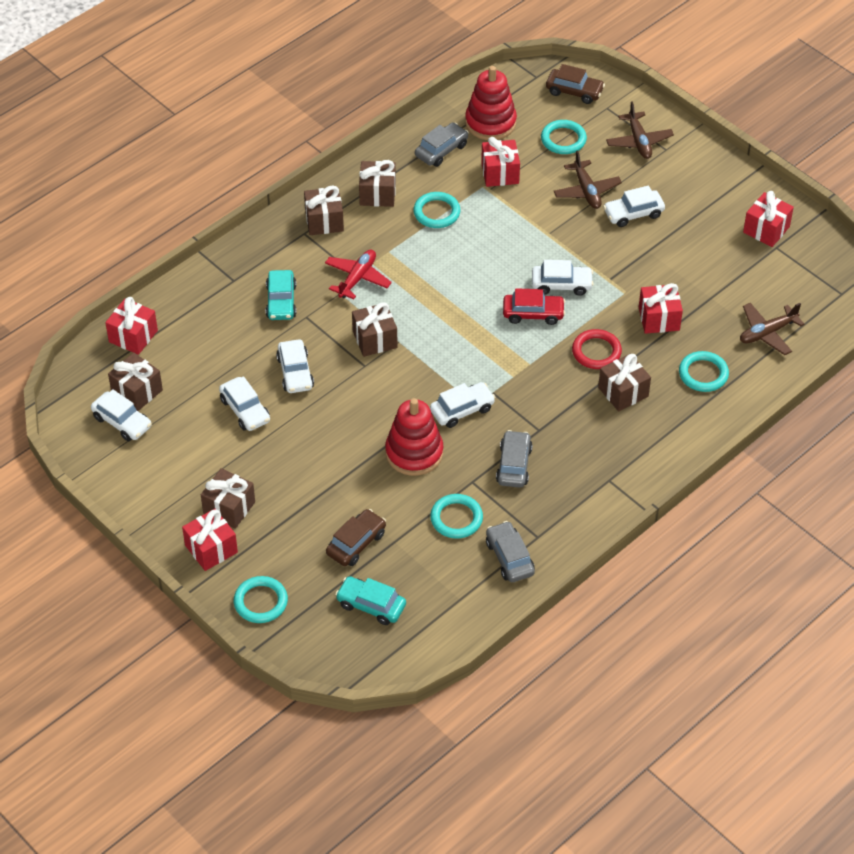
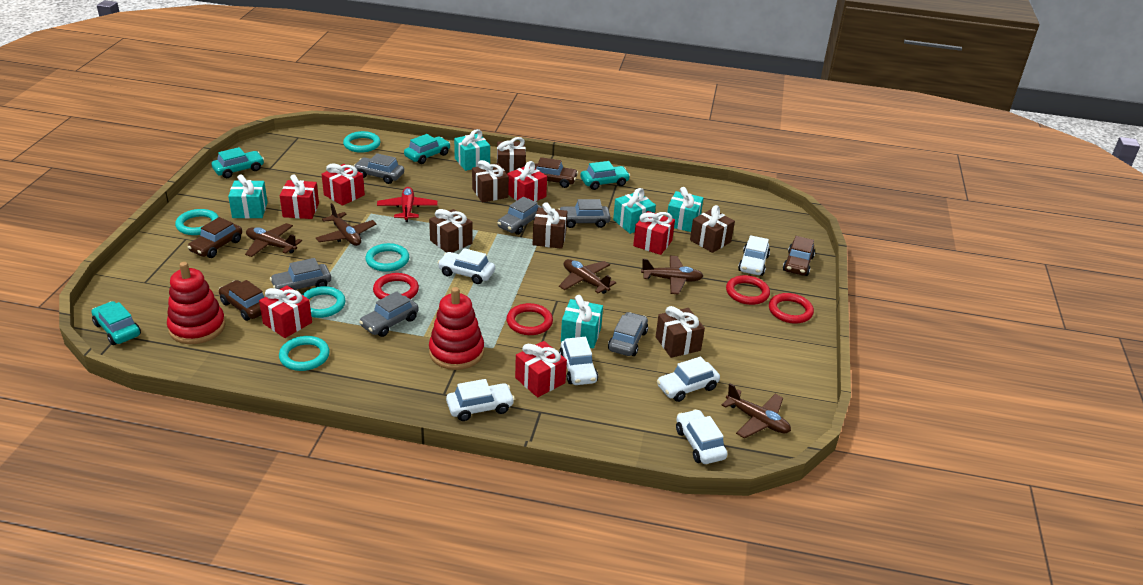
brown car: [326,509,386,566] [546,64,605,104] = 2 -> [188,217,242,258] [219,280,264,321] [535,157,578,188] [783,236,815,276] = 4
brown plane: [554,150,622,209] [606,101,674,159] [740,303,805,355] = 3 -> [245,223,302,257] [316,203,376,246] [559,259,616,294] [641,255,703,295] [722,384,791,438] = 5
grey car: [415,123,469,167] [486,521,535,582] [496,430,533,488] = 3 -> [270,258,331,290] [354,153,404,184] [359,291,419,337] [497,197,542,235] [558,199,611,228] [608,312,648,356] = 6
red car: [503,288,565,325] = 1 -> none = 0
red gift: [105,297,158,355] [182,509,238,571] [481,137,520,187] [639,283,683,334] [743,191,794,247] = 5 -> [259,285,312,338] [280,174,319,219] [322,164,365,206] [507,161,547,202] [515,341,567,397] [633,211,675,255] = 6
red ring: [572,329,622,369] = 1 -> [373,273,419,300] [506,303,553,335] [726,275,770,305] [769,293,814,324] = 4
turquoise car: [266,270,296,320] [335,576,406,625] = 2 -> [92,301,141,345] [211,147,264,178] [404,134,451,164] [580,161,630,190] = 4
turquoise gift: none = 0 -> [228,174,267,218] [454,129,490,171] [561,295,603,349] [613,188,656,234] [667,187,703,232] = 5

